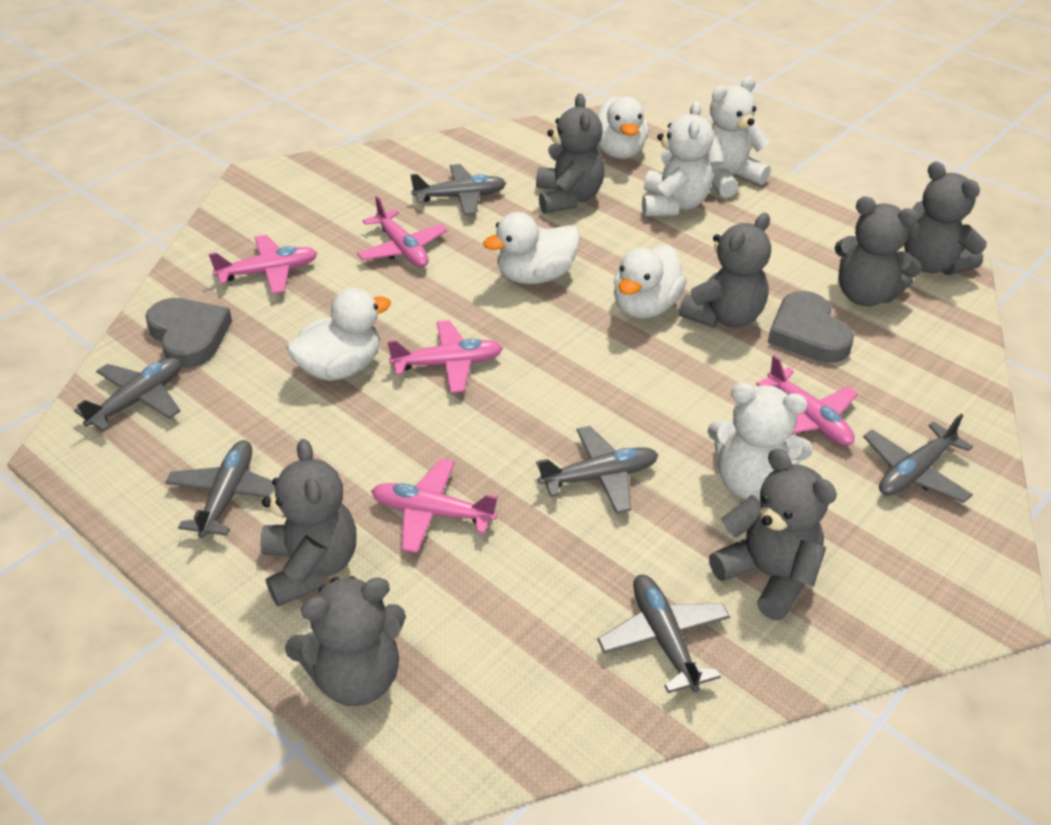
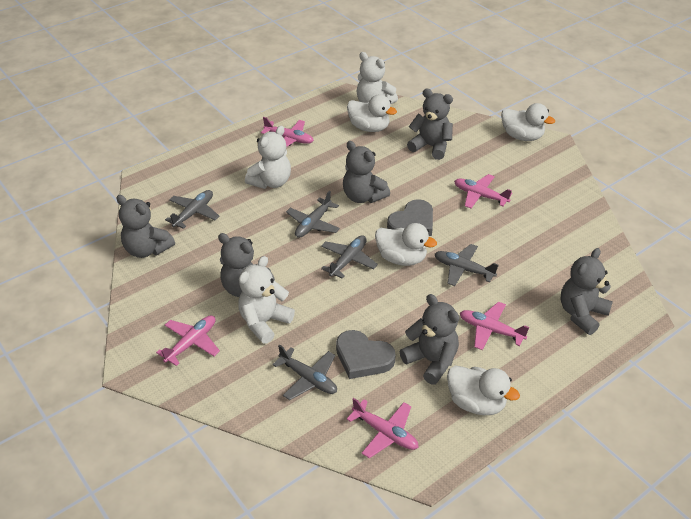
grey plane: [74,357,181,432] [165,440,275,538] [411,164,506,215] [536,426,658,514] [598,575,730,693] [863,414,973,503] = 6 -> [165,190,219,229] [272,344,337,400] [286,191,340,238] [321,235,378,279] [435,244,498,286] = 5
grey teddy bear: [260,439,357,607] [285,576,406,706] [536,93,604,214] [679,213,771,328] [709,449,837,620] [834,196,922,306] [904,162,987,275] = 7 -> [116,195,175,258] [218,233,275,297] [343,141,390,203] [400,294,459,385] [407,88,453,160] [560,248,613,335] = 6

